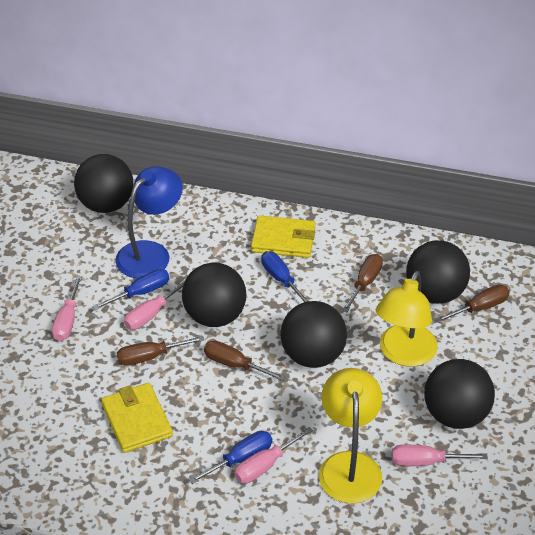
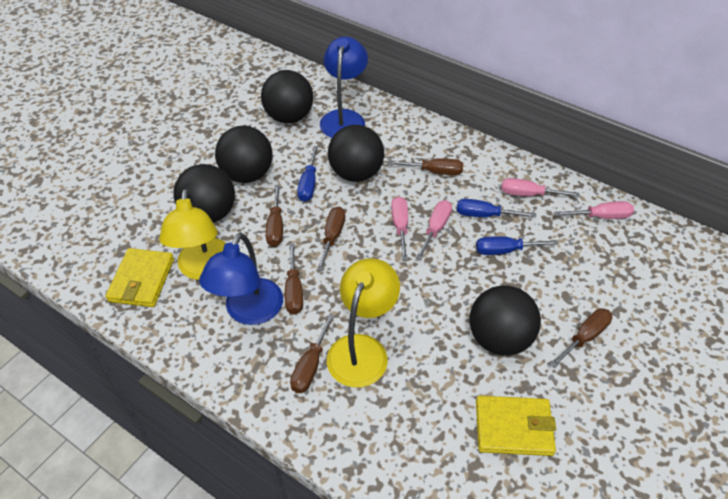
blue lamp: [115,166,183,278] = 1 -> [199,233,283,325] [320,37,368,138] = 2
brown screwdriver: [117,336,204,366] [204,340,286,381] [342,254,383,312] [435,285,510,323] = 4 -> [266,185,283,247] [285,243,303,314] [290,313,335,393] [317,207,345,271] [389,158,463,175] [550,308,612,368] = 6

